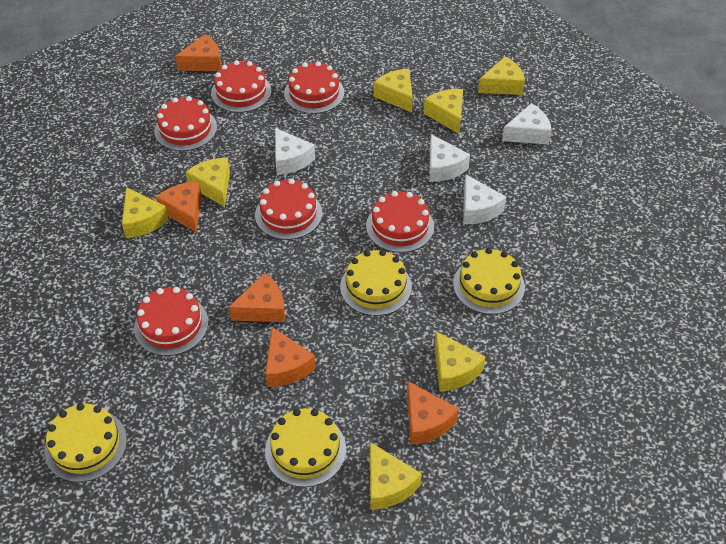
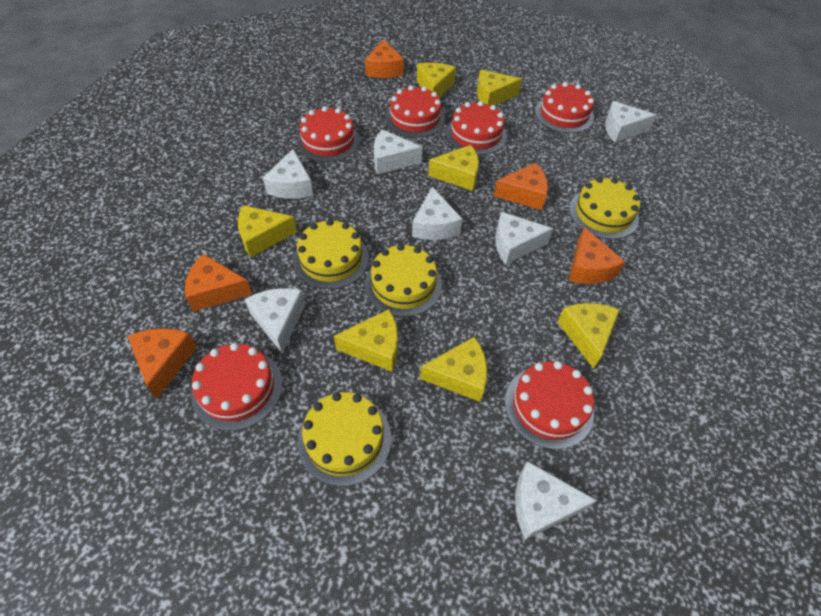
white cheese: [275,128,315,175] [429,134,470,182] [463,174,506,224] [502,103,552,145] = 4 -> [245,288,305,353] [263,149,313,199] [374,129,423,174] [412,187,463,240] [495,212,554,264] [515,461,597,540] [605,101,657,142] = 7

